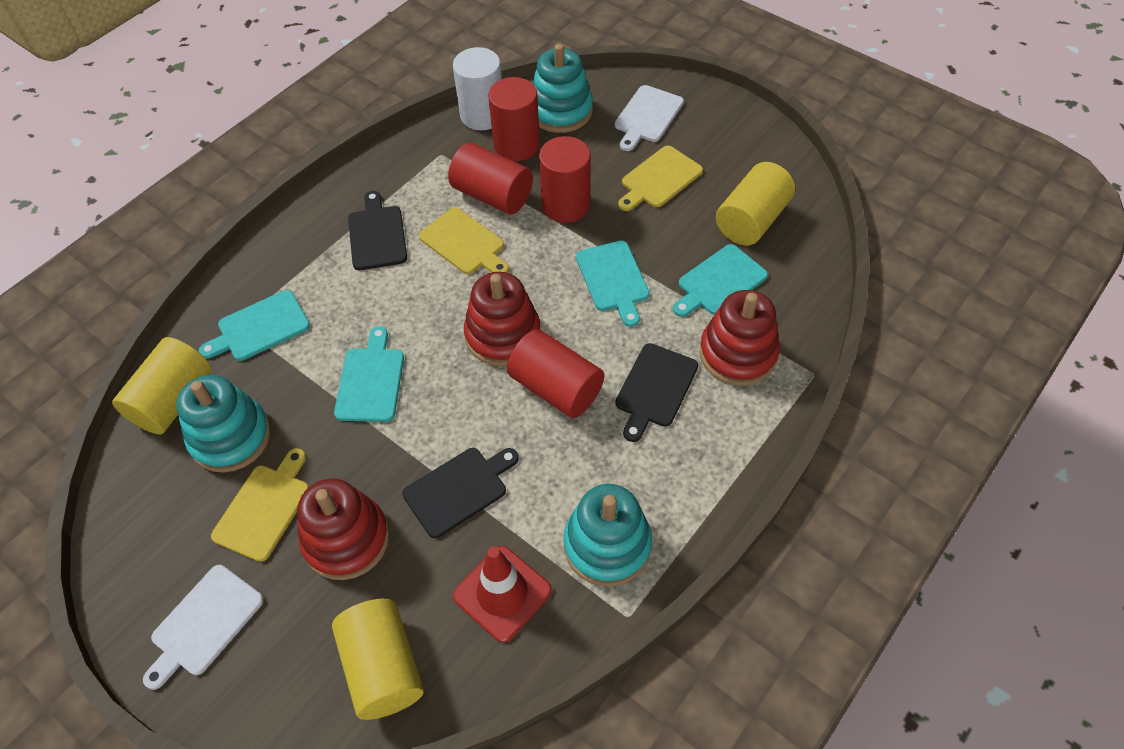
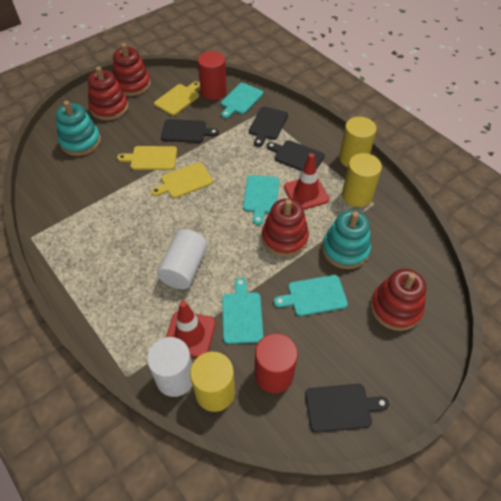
black cutting board: [348,191,407,270] [402,448,519,538] [615,343,698,442] = 3 -> [161,119,219,143] [249,107,288,147] [266,140,325,171] [305,384,389,433] = 4
red cylinder: [448,143,533,214] [488,77,540,161] [507,329,604,418] [539,136,591,223] = 4 -> [198,51,227,100] [255,333,298,393] = 2
red stacking toy: [297,479,389,580] [464,272,541,366] [700,290,780,386] = 3 -> [88,67,129,120] [113,43,151,96] [262,198,309,257] [371,269,426,331] = 4
red traffic cone: [453,546,552,643] = 1 -> [166,301,216,358] [284,153,329,210] = 2
turquoise stacking toy: [176,375,271,473] [533,44,593,133] [563,484,652,586] = 3 -> [56,101,101,156] [322,210,371,269] = 2
white cutting board: [143,565,264,690] [615,85,684,151] = 2 -> none = 0
white cylinder: [453,47,502,130] = 1 -> [147,337,192,397] [157,229,207,289] = 2

